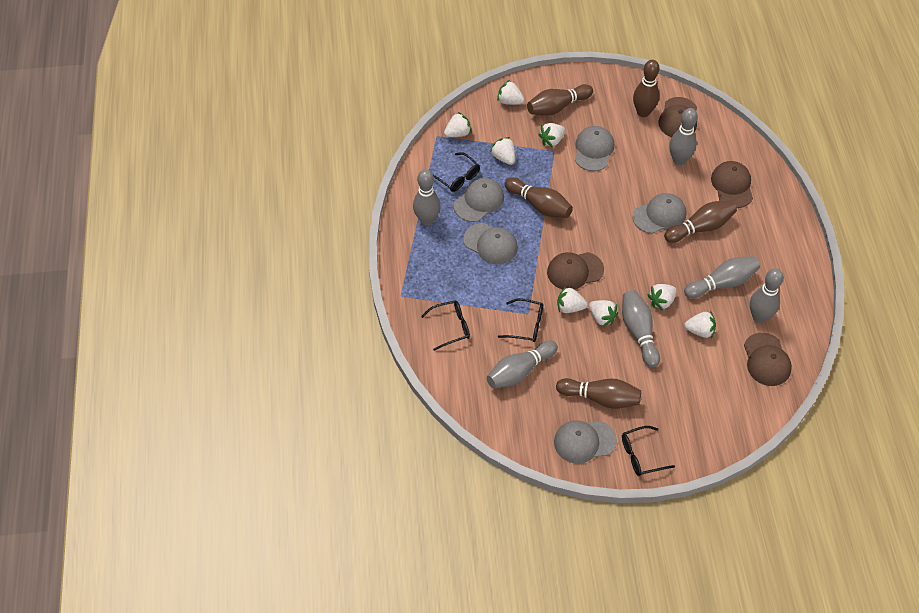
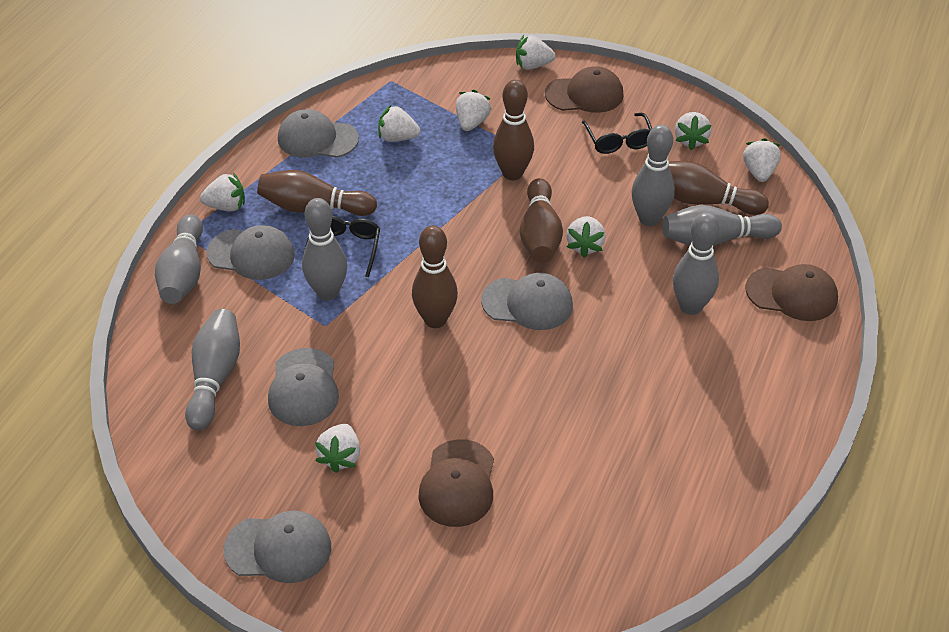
black glasses: [421,301,470,351] [433,152,480,192] [498,298,543,342] [622,426,675,476] = 4 -> [305,216,380,277] [582,113,652,154] = 2
brown cap: [547,252,604,290] [658,97,697,137] [711,161,753,208] [744,333,792,386] = 4 -> [418,439,494,527] [545,66,624,113] [745,264,838,321] = 3

